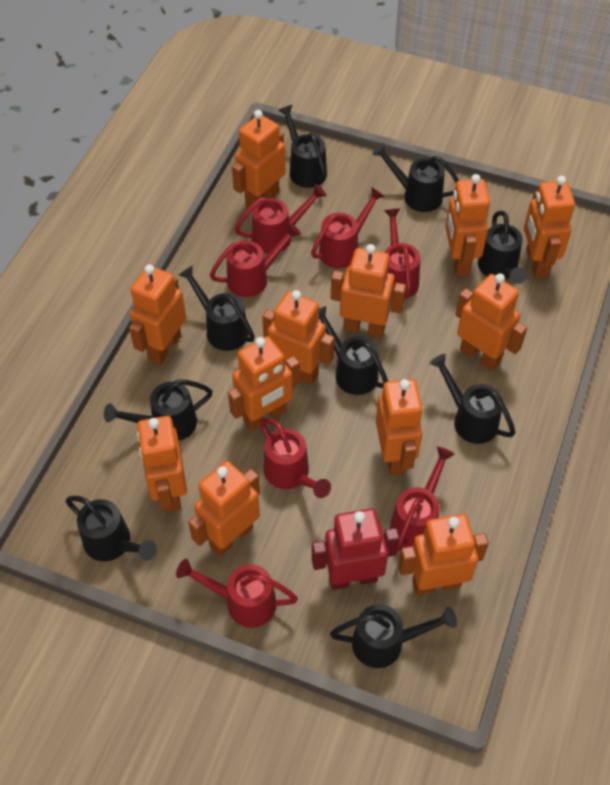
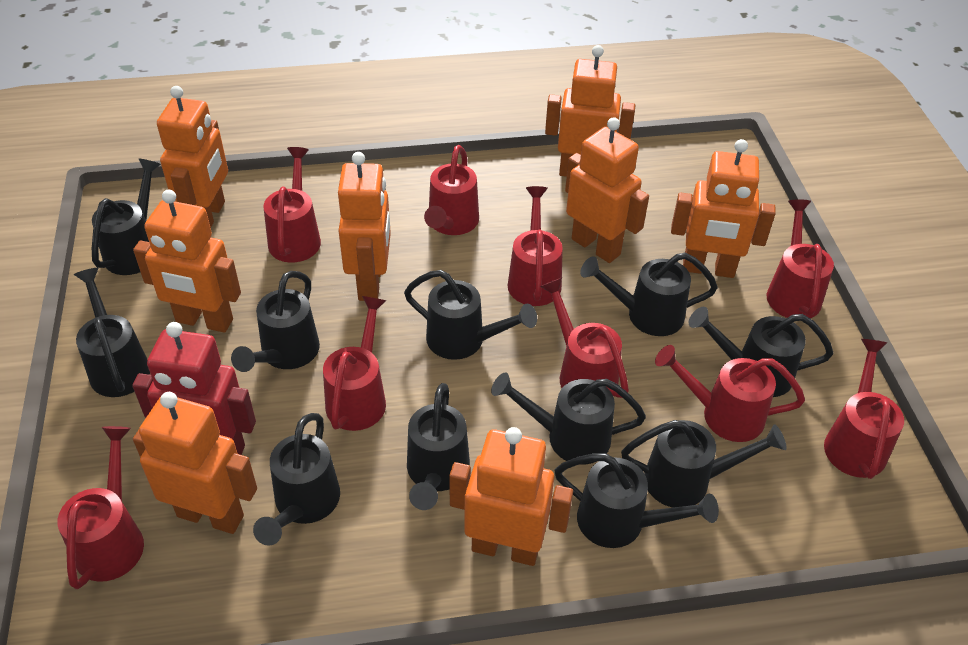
black watering can: [65,496,157,561] [104,380,213,441] [179,265,255,351] [278,105,327,188] [319,306,388,395] [330,604,457,668] [373,143,459,212] [430,354,515,444] [478,211,527,284] = 9 -> [74,268,150,397] [92,159,161,275] [231,271,320,372] [253,413,340,546] [404,270,537,360] [407,383,470,510] [491,372,646,464] [554,453,719,548] [580,252,718,336] [621,420,787,508] [689,307,833,397] = 11
orange robot: [129,264,186,365] [137,416,187,512] [188,461,260,557] [228,336,300,431] [232,110,286,211] [262,290,335,385] [331,244,406,338] [376,379,423,475] [398,514,489,595] [445,174,490,276] [455,273,527,371] [524,176,575,278] = 12 -> [133,190,241,333] [133,392,257,534] [157,86,228,228] [338,152,391,301] [449,427,573,566] [545,45,635,177] [565,117,649,263] [671,139,776,278] = 8
red watering can: [176,559,298,628] [210,223,301,297] [235,184,327,254] [260,418,331,498] [311,187,385,268] [384,208,420,299] [390,446,455,552] = 7 -> [57,426,144,589] [263,147,321,263] [323,296,387,431] [424,145,479,235] [507,186,563,306] [540,278,629,398] [655,345,805,442] [767,199,834,318] [824,339,904,479] = 9

